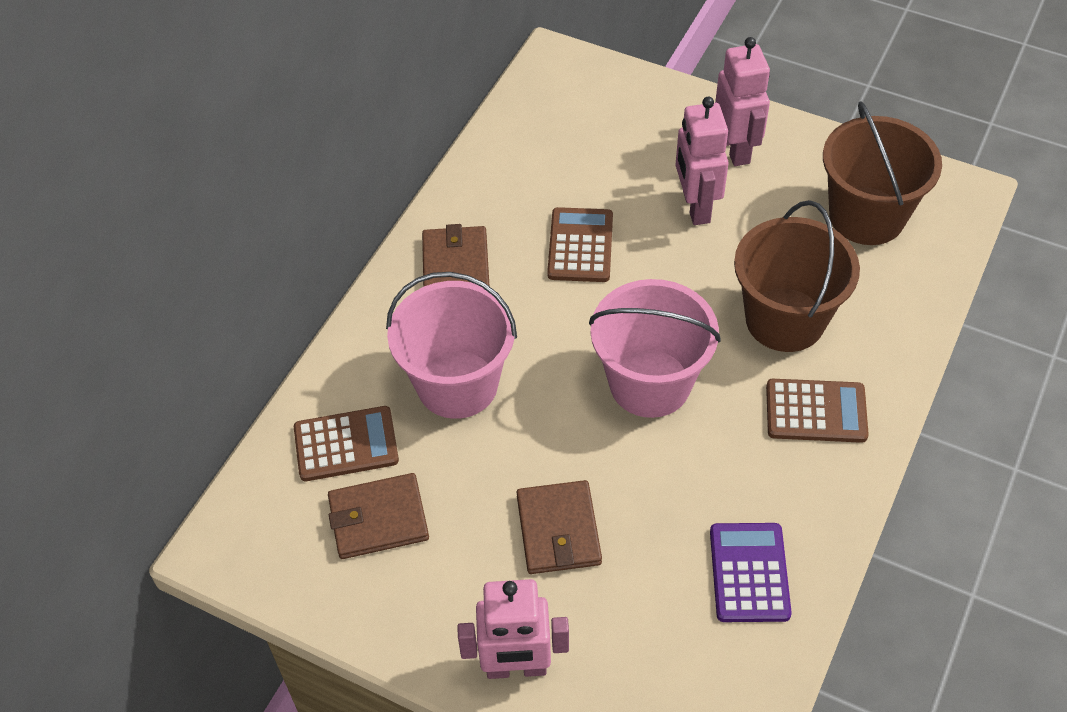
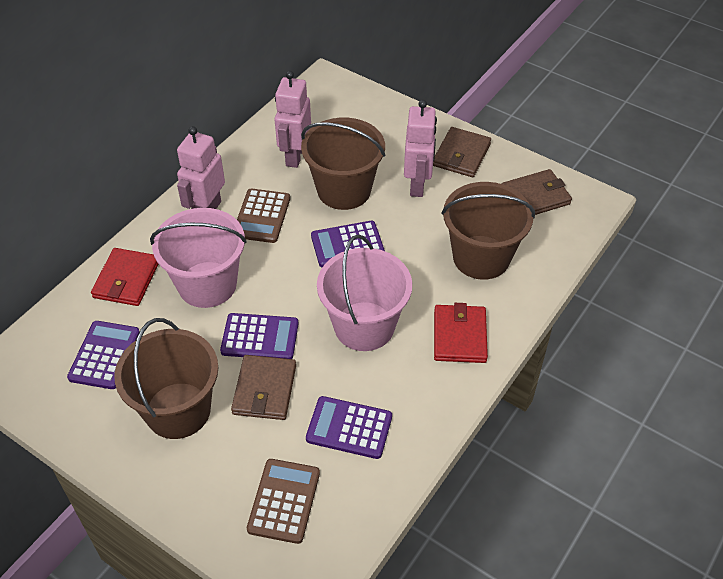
brown bucket: [734,200,860,352] [823,101,942,245] = 2 -> [114,318,218,439] [301,118,385,210] [442,182,535,280] = 3
brown calculator: [294,406,399,481] [547,207,613,282] [766,379,869,443] = 3 -> [237,189,290,243] [247,459,320,544] = 2
purple calculator: [710,523,792,622] = 1 -> [67,321,140,389] [220,313,299,359] [306,396,392,459] [311,221,385,267] = 4
red wallet: none = 0 -> [91,248,159,306] [434,303,488,363] = 2

